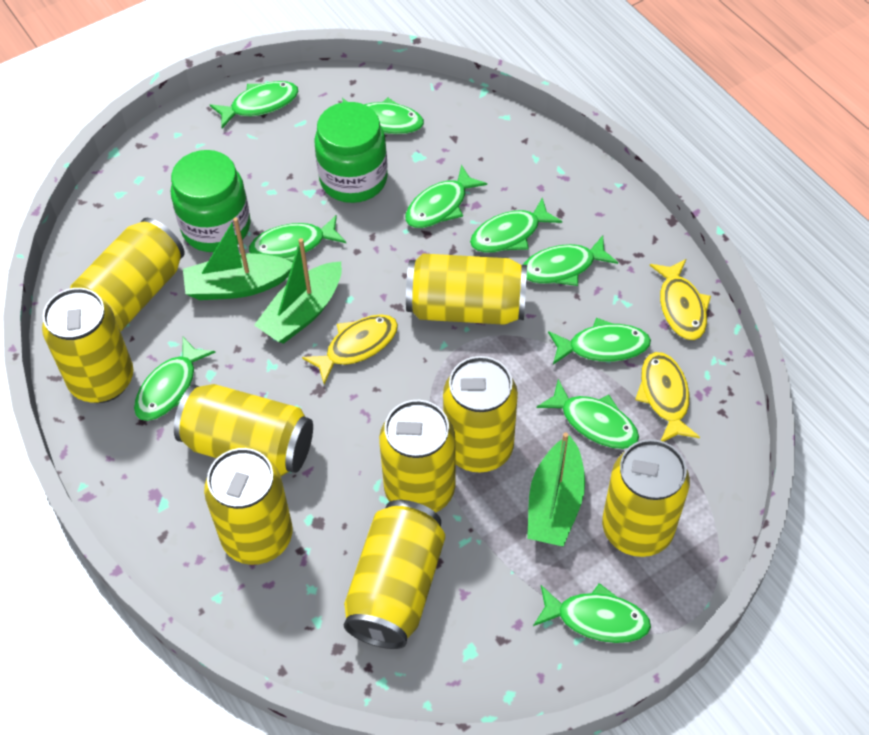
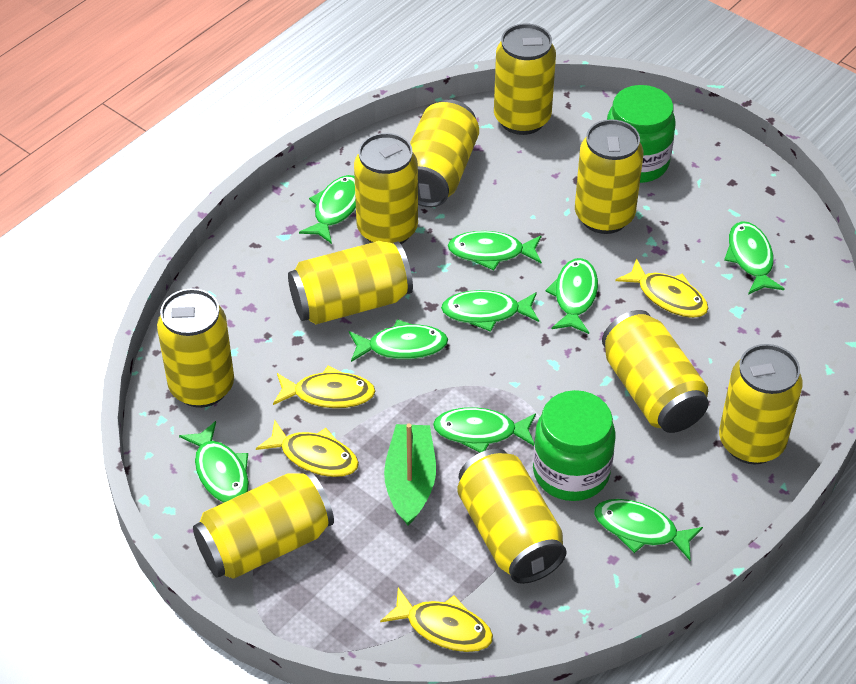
green boat: [183,217,292,300] [254,238,342,344] [527,432,585,547] = 3 -> [384,424,436,526] = 1
green fish: [134,337,215,421] [210,81,299,128] [249,215,346,262] [342,97,424,134] [405,165,487,228] [470,197,562,253] [523,235,618,286] [533,583,651,643] [537,379,639,449] [548,318,651,365] = 10 -> [179,421,249,503] [299,175,356,244] [349,319,448,362] [433,407,536,452] [441,290,539,332] [447,231,542,270] [545,258,598,334] [594,499,703,560] [724,221,785,295] = 9
yellow can: [42,288,133,403] [70,218,185,331] [174,384,313,476] [204,448,293,565] [344,500,445,649] [379,400,455,512] [406,253,527,325] [443,356,518,473] [602,439,690,557] = 9 -> [157,288,234,408] [193,470,334,579] [288,241,413,324] [354,133,418,244] [410,99,479,207] [457,449,567,584] [494,23,556,135] [575,119,643,234] [602,310,709,433] [719,344,803,464] = 10
yellow fish: [302,314,398,384] [635,352,700,442] [650,259,711,340] = 3 -> [256,420,359,477] [273,366,376,408] [380,587,493,652] [615,258,709,318] = 4

